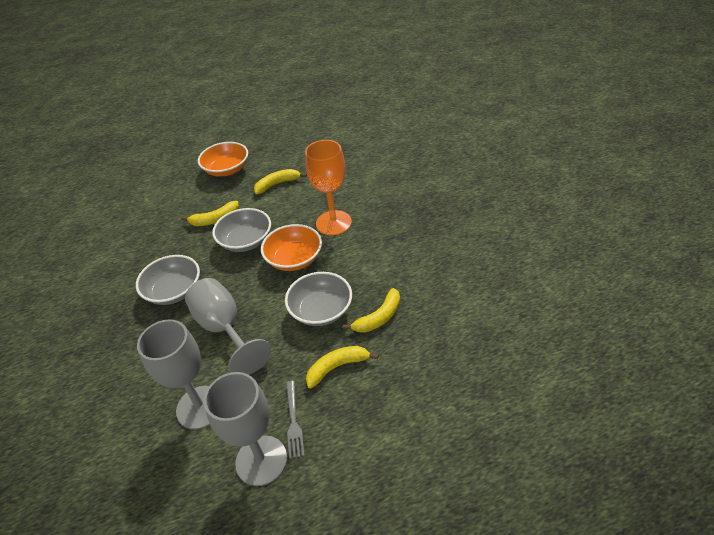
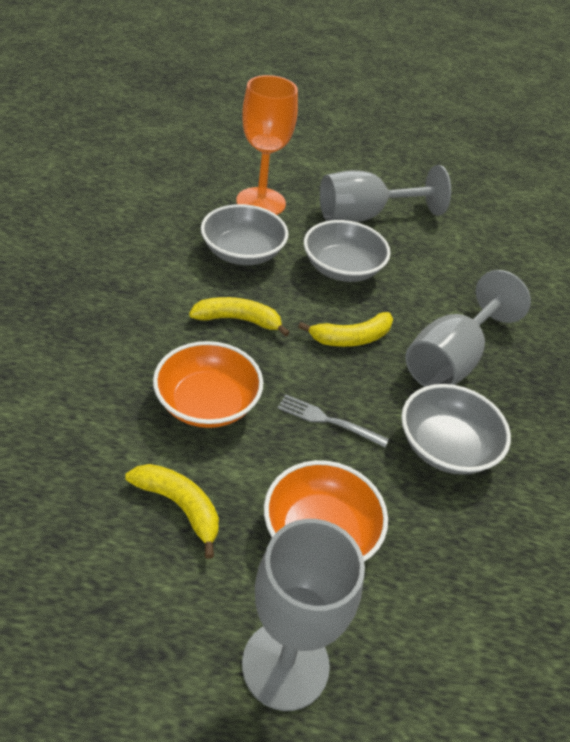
yellow banana: [181,201,239,226] [254,169,307,194] [306,346,379,388] [343,288,400,333] = 4 -> [125,464,219,559] [189,297,290,337] [298,312,393,347] = 3

